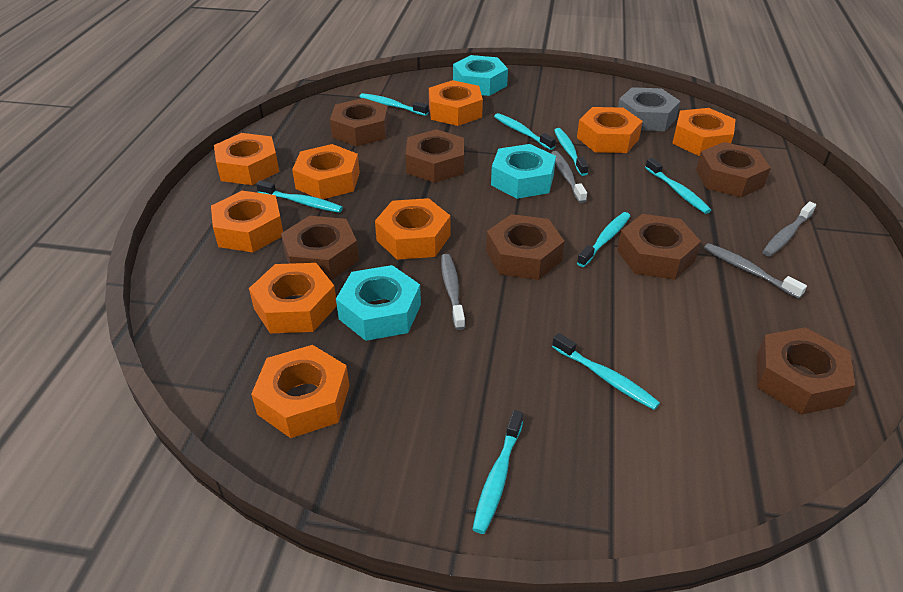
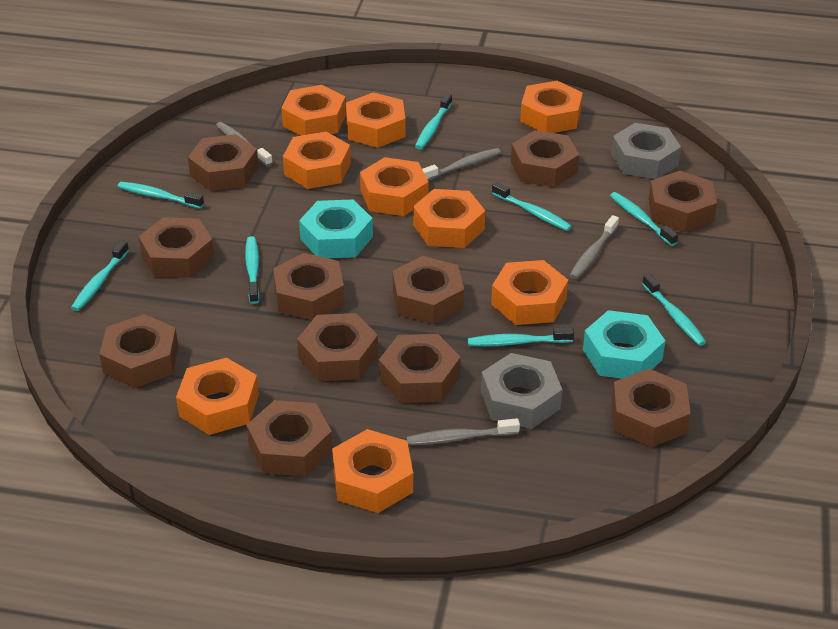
brown nut: [281,216,359,280] [330,98,389,146] [405,129,464,183] [486,214,565,280] [617,214,701,280] [696,142,771,197] [757,327,855,415] = 7 -> [99,314,178,388] [138,217,215,278] [188,134,259,191] [247,400,333,477] [273,253,345,320] [297,313,378,381] [379,334,461,403] [393,256,464,324] [511,130,579,187] [612,368,691,447] [649,171,717,232] = 11
grey nut: [618,87,680,131] = 1 -> [481,353,562,429] [611,123,681,179] = 2
turquoise nut: [336,265,421,341] [453,55,508,96] [491,144,556,199] = 3 -> [299,200,373,258] [583,310,665,379] = 2

